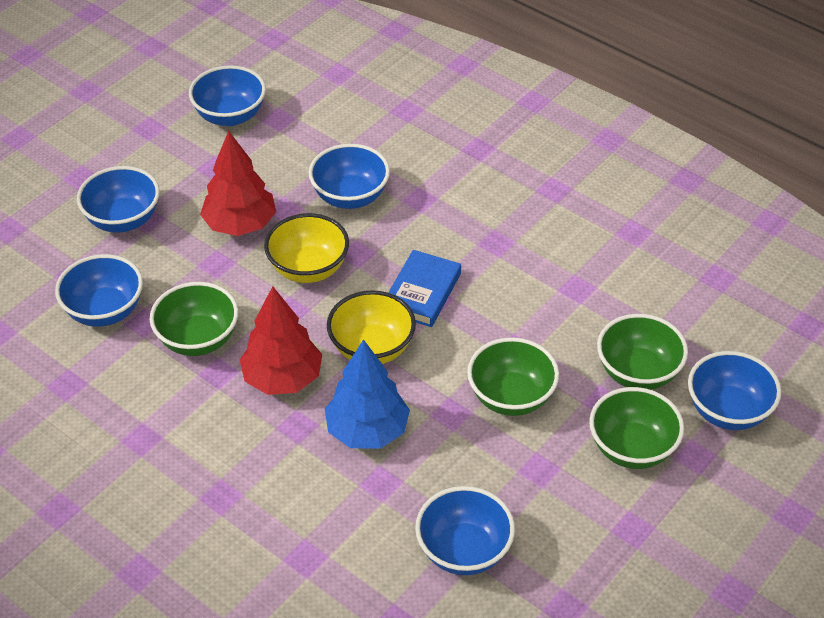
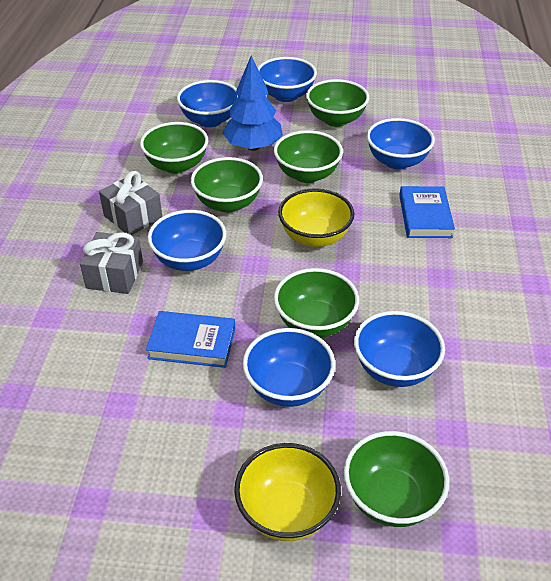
blue book: [388,250,461,327] = 1 -> [146,311,235,368] [399,186,455,238] = 2
green bowl: [150,282,238,356] [467,337,559,416] [589,387,684,469] [597,314,688,390] = 4 -> [140,122,208,174] [191,157,263,213] [274,130,343,183] [274,268,359,338] [306,79,369,127] [344,431,449,527] = 6
grey gift: none = 0 -> [80,232,143,294] [99,171,162,235] = 2
red tree: [200,131,276,236] [240,286,322,395] = 2 -> none = 0

